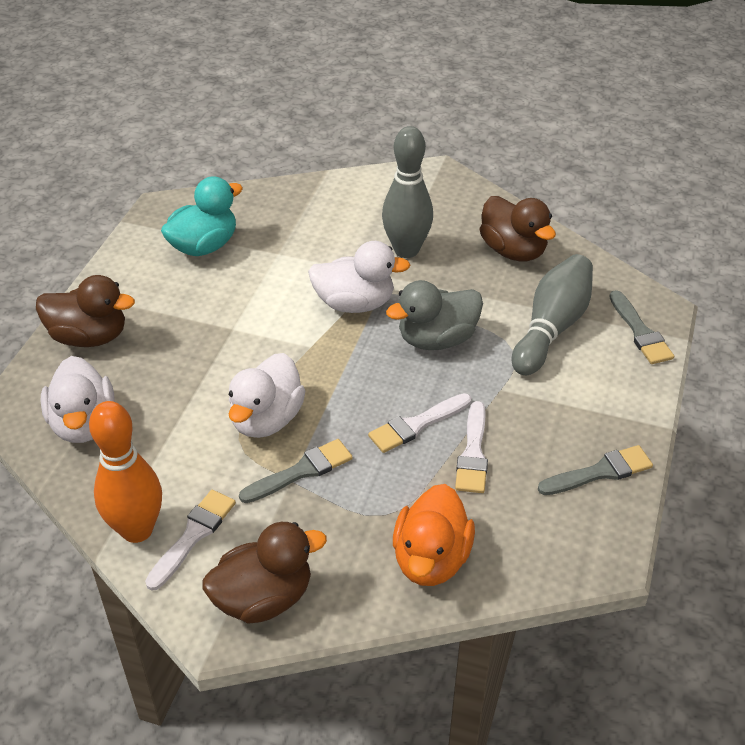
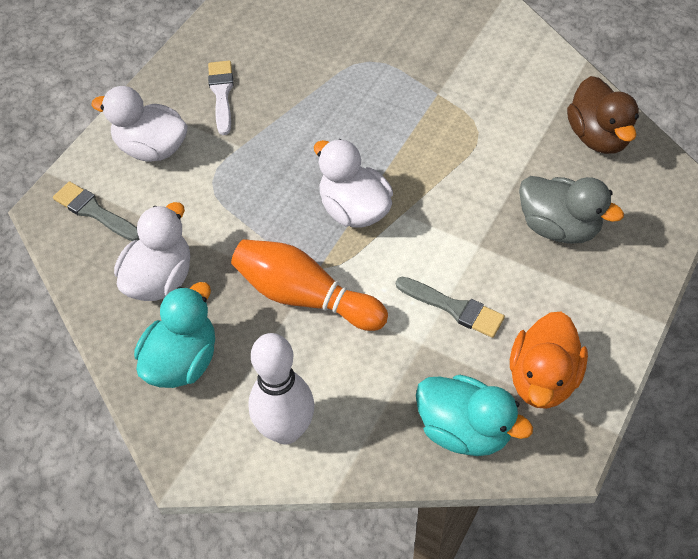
brown duck: [36,275,135,347] [202,522,327,624] [480,196,556,261] = 3 -> [567,76,639,154] = 1
grey bowling pin: [382,126,433,258] [512,254,593,375] = 2 -> none = 0
grey brush: [239,439,353,503] [538,445,653,495] [609,290,674,364] = 3 -> [53,182,139,241] [396,277,505,338] = 2
turquoise duck: [161,176,243,256] = 1 -> [134,282,215,388] [416,375,533,456] = 2
white bowling pin: none = 0 -> [248,333,314,445] = 1
white brush: [145,490,236,591] [368,393,471,453] [455,401,488,493] = 3 -> [208,61,234,135] = 1

